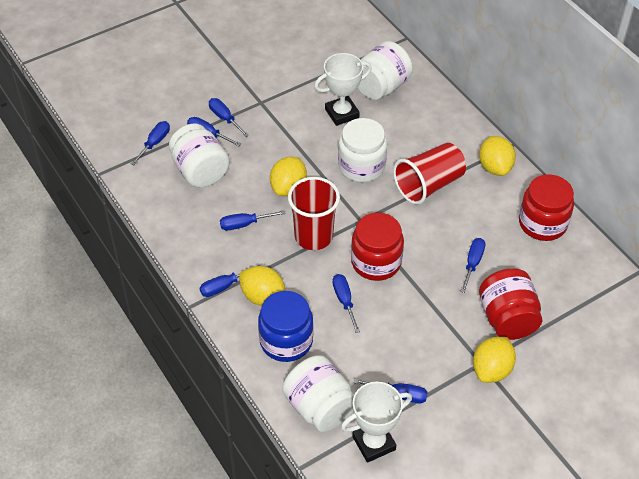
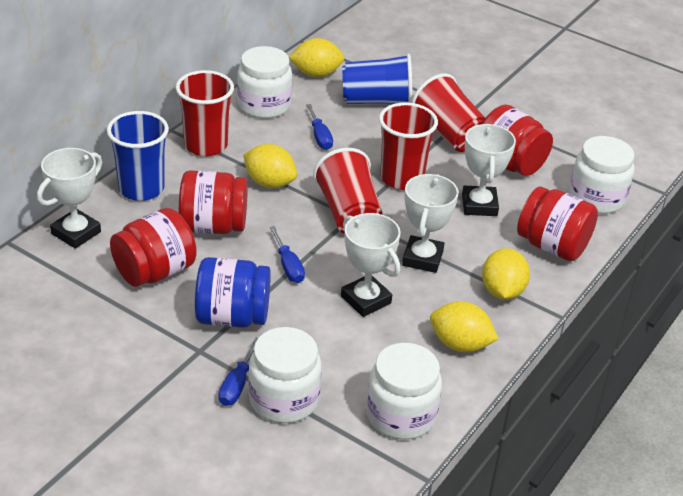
blue cup: none = 0 -> [107,111,169,201] [342,54,412,104] = 2
blue screwdriver: [131,121,170,165] [187,117,241,146] [200,263,264,297] [209,98,249,137] [220,210,286,230] [333,274,360,333] [354,379,428,403] [460,238,485,293] = 8 -> [219,337,258,406] [270,226,305,283] [306,104,333,150] = 3
red cup: [288,177,340,250] [393,143,466,205] = 2 -> [176,70,234,156] [313,148,383,234] [379,102,438,190] [412,73,485,152] = 4
red jar: [351,213,404,281] [479,268,542,340] [519,174,574,241] = 3 -> [110,208,197,287] [179,170,248,234] [482,105,553,176] [517,187,598,261] = 4
white trophy: [314,53,372,126] [341,382,412,463] = 2 -> [37,148,102,249] [341,213,401,317] [402,174,459,273] [462,124,516,216] = 4

